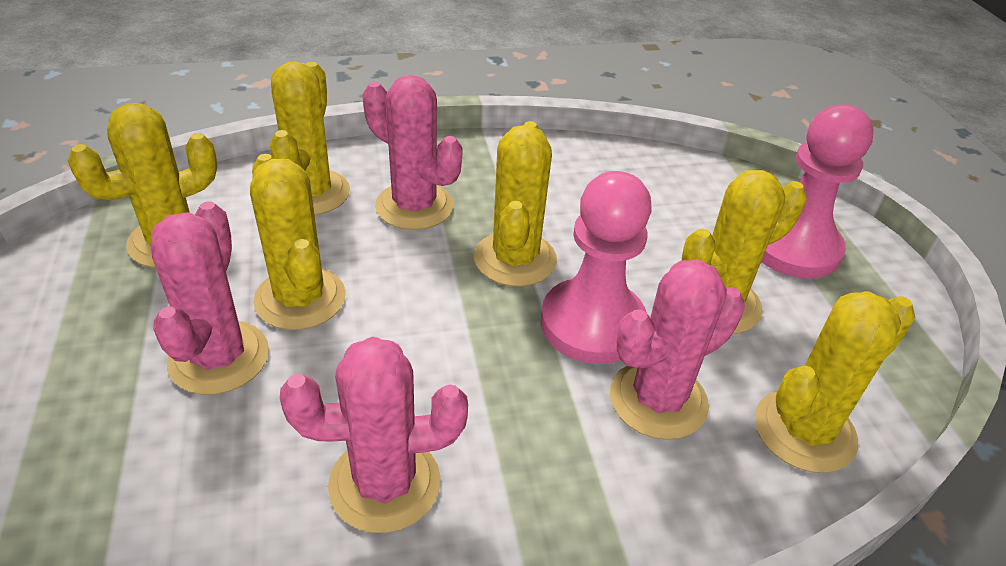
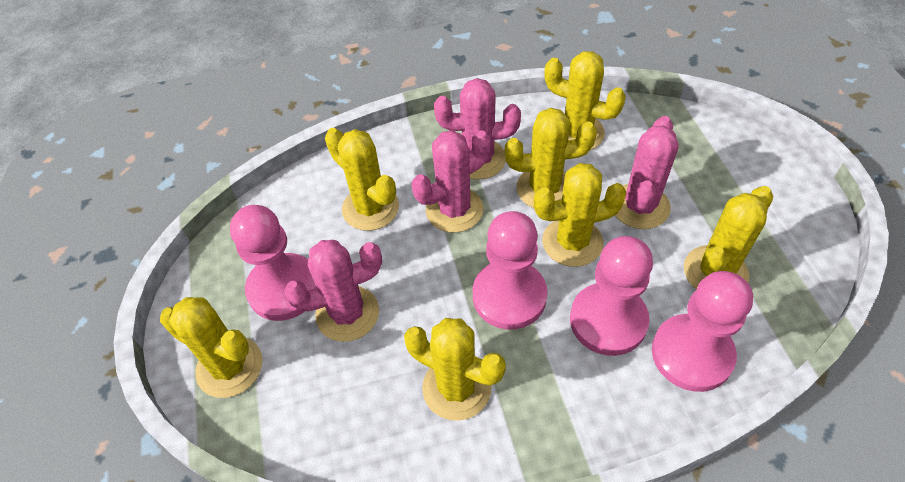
pink pawn: [541,171,652,364] [761,104,874,279] = 2 -> [230,205,317,321] [473,211,547,330] [570,236,653,356] [652,271,753,392] = 4
yellow cactus: [68,103,217,268] [250,154,346,330] [270,61,350,215] [474,121,557,287] [682,170,807,334] [755,291,915,473] = 6 -> [160,297,262,398] [325,128,399,231] [404,318,506,421] [505,108,597,208] [534,163,627,267] [544,51,626,151] [684,186,773,290] = 7

